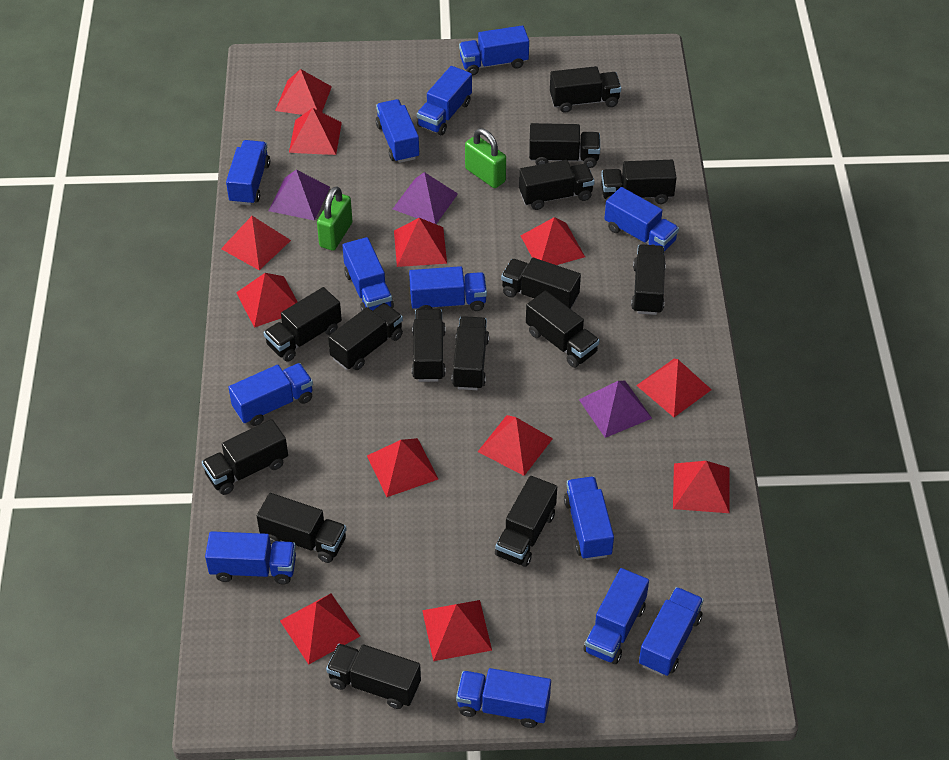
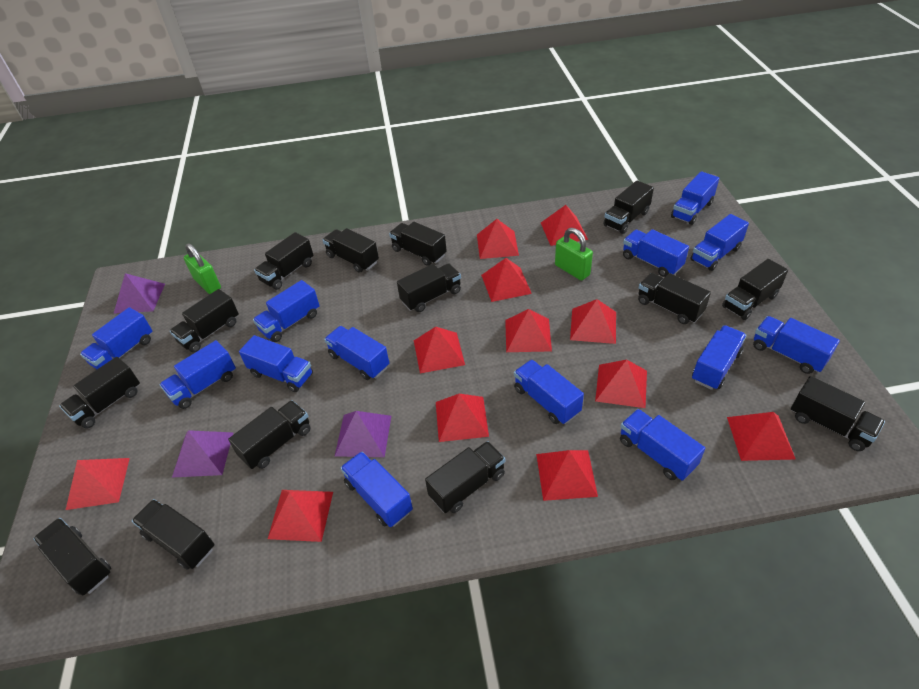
black truck: [202,419,288,495] [257,493,347,563] [264,287,342,362] [326,644,421,709] [328,303,403,370] [412,309,446,382] [452,316,489,390] [495,476,557,567] [501,258,581,309] [519,160,594,210] [526,291,599,368] [529,123,600,168] [550,66,621,113] [601,160,677,204] [631,244,666,315] = 15 -> [33,518,111,596] [59,357,140,428] [132,499,215,570] [170,289,239,353] [228,400,311,469] [254,232,314,290] [323,228,379,273] [389,222,447,266] [397,263,461,312] [425,441,505,513] [603,180,654,234] [638,273,711,324] [722,259,788,320] [791,376,885,451] = 14

